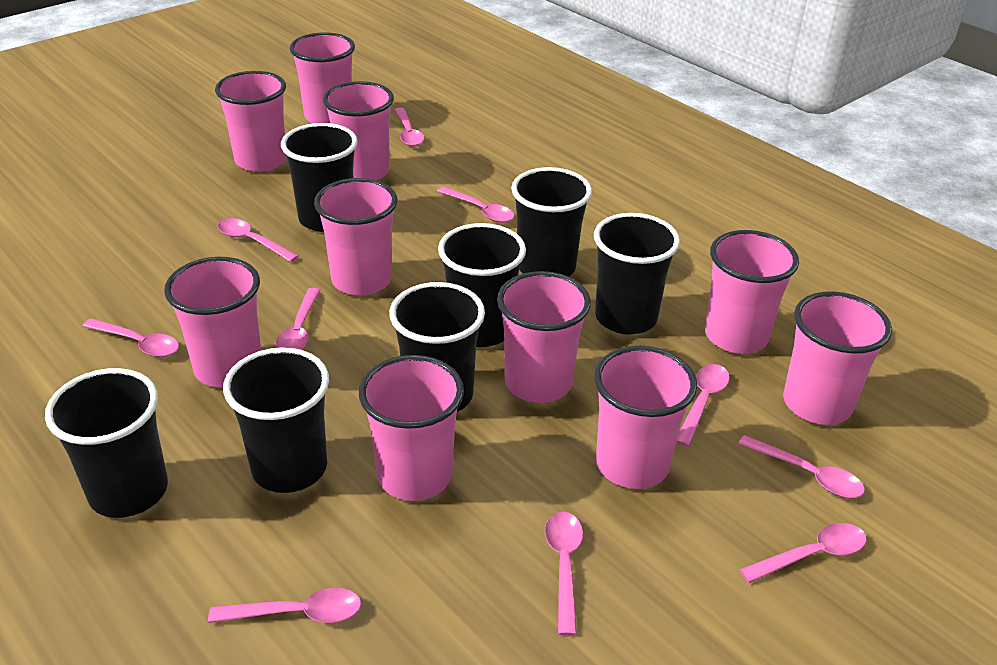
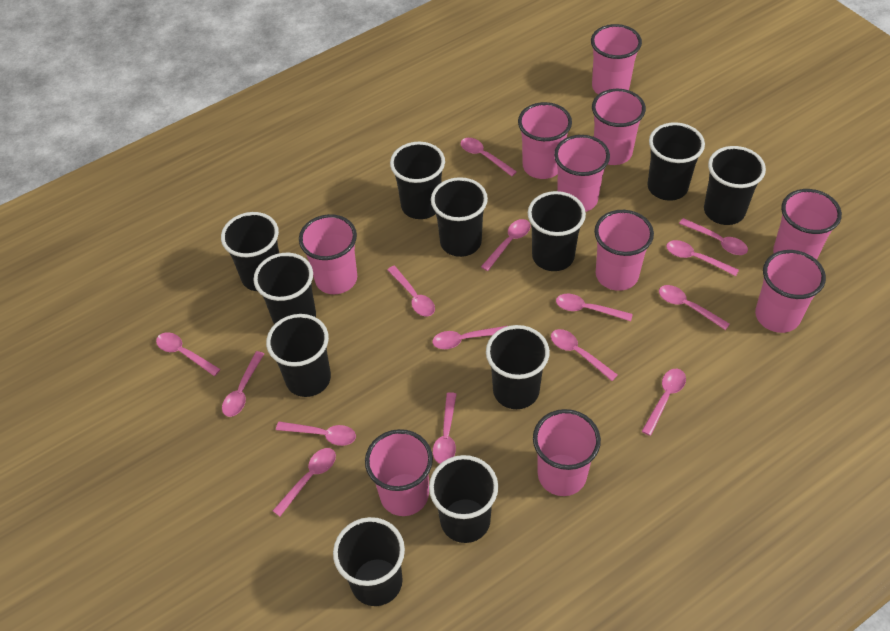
black cup: [45,368,168,518] [223,347,329,493] [281,123,358,232] [389,282,485,412] [438,223,526,347] [511,167,592,277] [594,213,680,335] = 7 -> [221,212,279,291] [253,253,316,324] [266,314,331,397] [333,517,405,606] [390,142,445,219] [429,455,498,543] [431,177,488,257] [486,325,550,409] [528,191,586,271] [647,122,705,201] [704,146,766,225] = 11
pink spoon: [82,318,179,357] [208,588,361,623] [217,218,299,262] [276,288,321,350] [395,108,424,146] [437,186,514,223] [545,512,583,636] [676,364,730,447] [738,435,865,498] [739,523,867,583] = 10 -> [156,332,221,376] [222,351,264,417] [273,448,336,516] [276,422,356,446] [387,266,435,316] [432,326,507,349] [433,392,457,464] [461,138,517,177] [481,219,530,271] [551,329,618,381] [556,294,633,321] [642,369,686,436] [659,285,730,330] [666,240,739,276] [679,218,748,255] = 15

